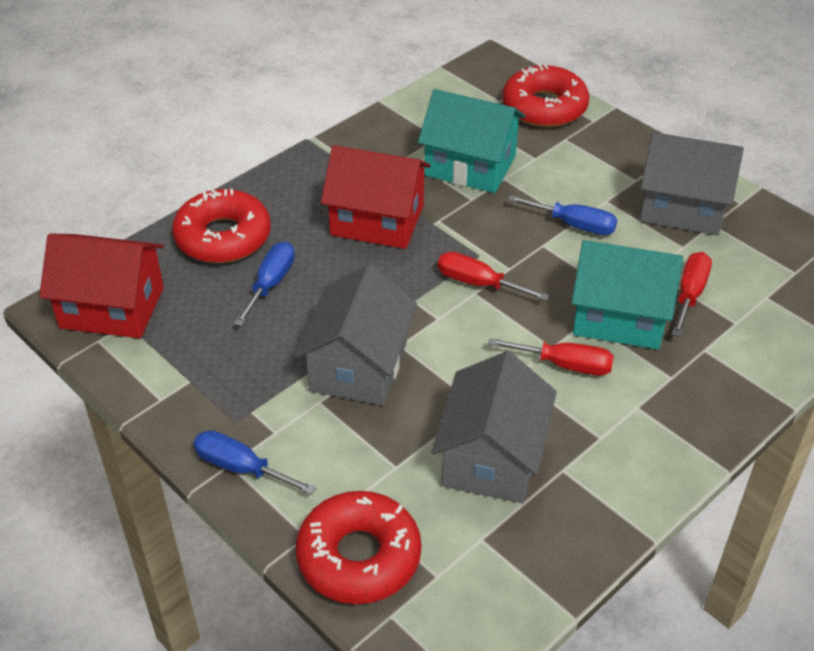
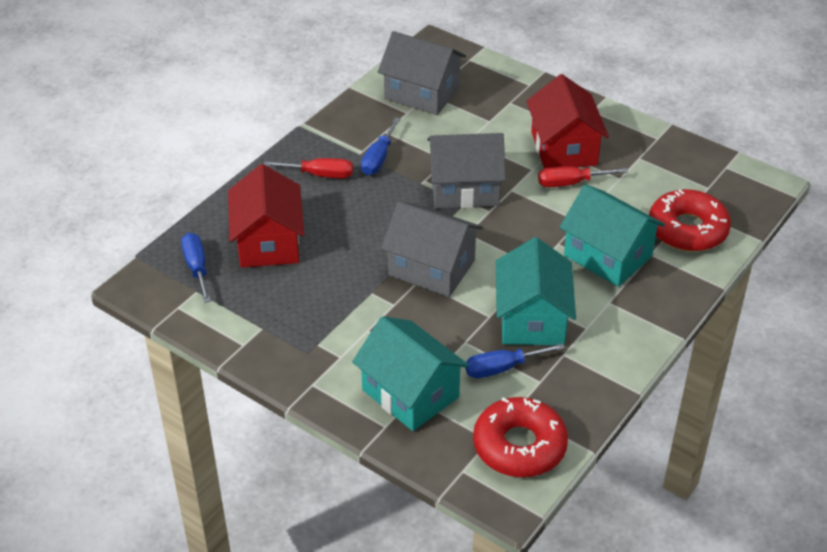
red donut: [172,189,271,263] [296,491,421,604] [502,64,589,127] = 3 -> [473,397,568,477] [649,189,731,252] = 2
red screwdriver: [438,252,549,301] [488,338,614,376] [672,252,712,337] = 3 -> [264,158,353,178] [538,166,628,187] = 2
turquoise house: [418,89,525,193] [572,240,683,350] = 2 -> [352,316,469,431] [496,237,576,345] [559,184,665,287] = 3

